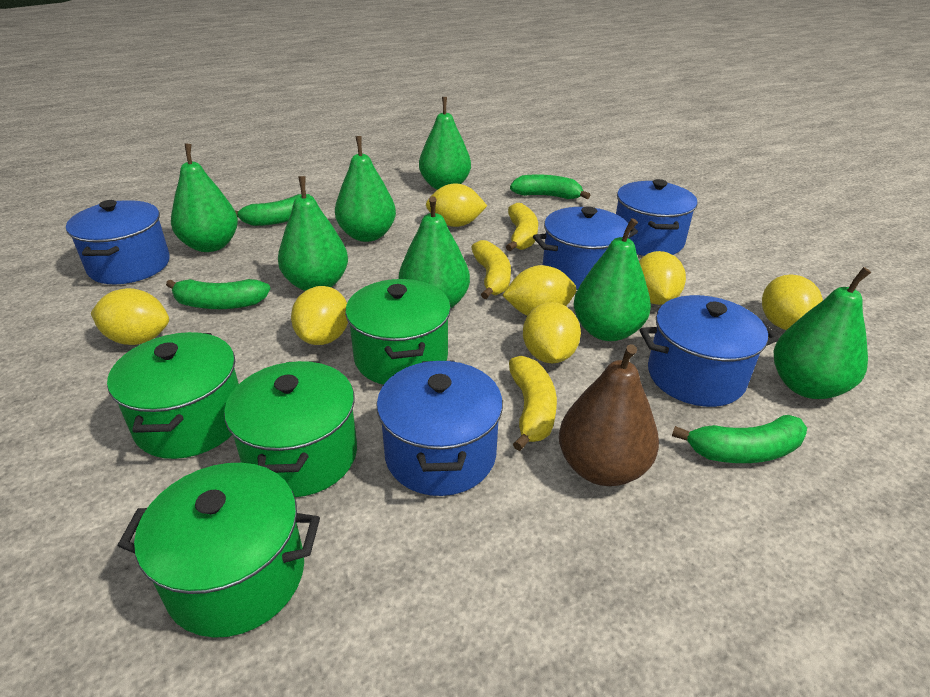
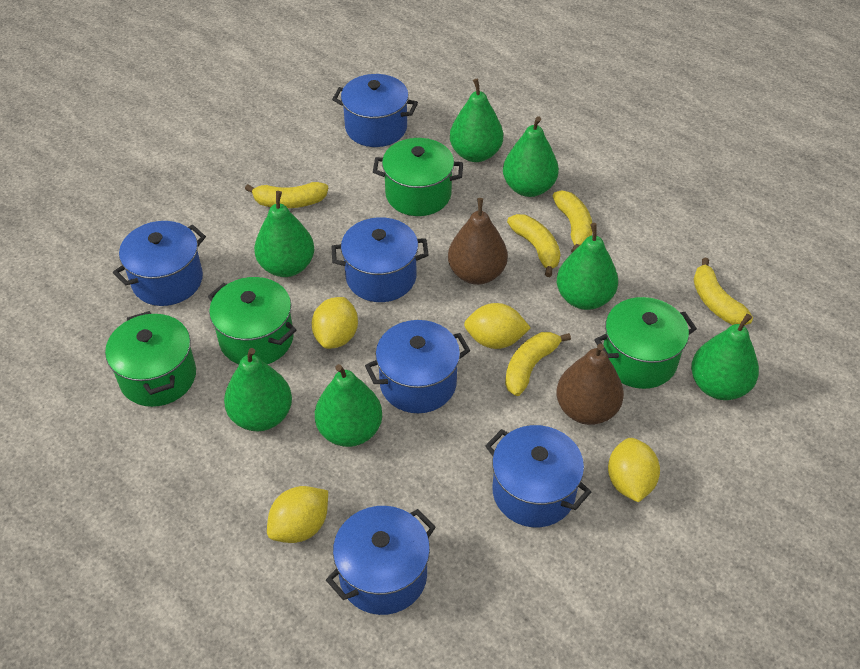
blue pot: [66,200,170,284] [376,361,503,496] [533,206,638,290] [616,179,697,256] [639,295,779,407] = 5 -> [113,221,206,306] [326,506,436,615] [331,217,429,302] [332,74,418,147] [365,320,470,413] [485,425,591,528] = 6
brown pear: [559,344,659,486] = 1 -> [448,198,508,285] [556,343,624,425] = 2
green banana: [166,279,270,309] [235,194,312,226] [510,174,591,199] [672,415,807,463] = 4 -> none = 0
yellow banana: [471,240,511,299] [506,203,538,251] [509,356,557,451] = 3 -> [245,182,328,208] [505,332,571,396] [507,214,561,277] [553,190,592,252] [694,257,753,325] = 5
yellow lemon: [91,288,169,345] [291,286,348,345] [426,183,487,227] [502,265,576,316] [523,302,581,363] [639,251,686,305] [762,274,823,330] = 7 -> [267,486,328,543] [312,297,358,349] [464,303,531,349] [608,438,660,503] = 4

